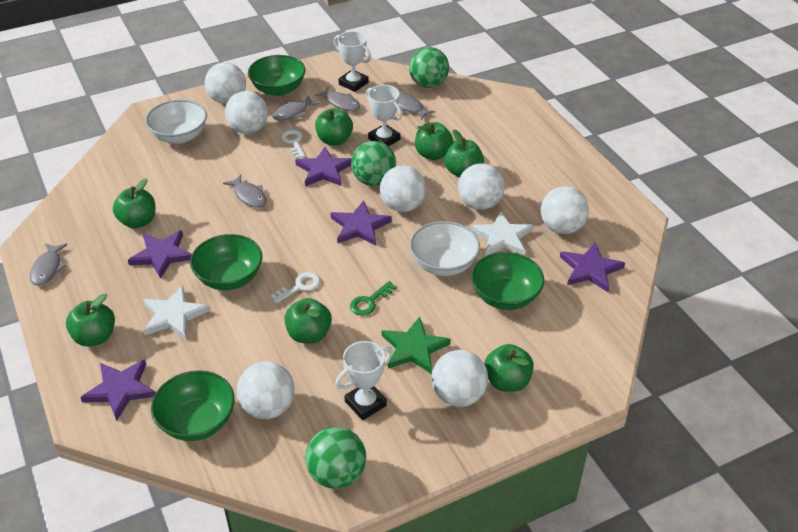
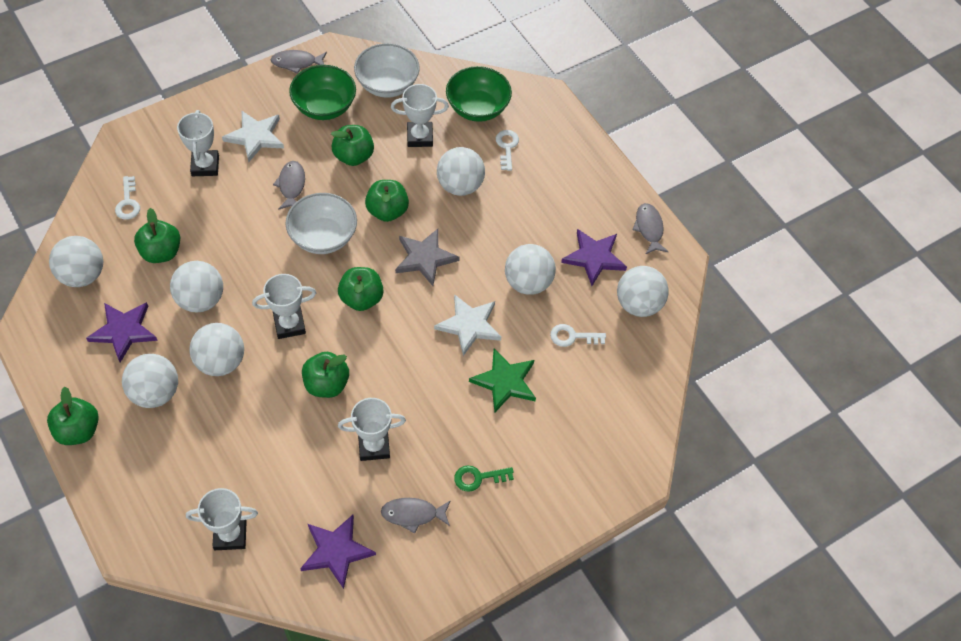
green apple: [66,294,115,347] [113,179,155,228] [285,298,332,344] [315,108,353,146] [415,122,453,160] [444,130,484,177] [484,344,534,392] = 7 -> [47,387,99,445] [134,208,180,263] [302,352,349,398] [331,125,374,166] [338,267,384,311] [365,180,409,222] = 6
green ball: [305,427,366,489] [351,141,396,186] [409,47,449,88] = 3 -> none = 0
green bowl: [151,370,235,441] [190,234,262,290] [248,55,305,96] [471,252,544,310] = 4 -> [289,65,356,120] [446,66,512,122] = 2
grey fish: [30,243,67,286] [223,174,267,208] [273,95,320,121] [315,87,360,111] [398,92,435,120] = 5 -> [270,50,327,74] [273,161,305,210] [381,498,451,534] [632,203,669,255] = 4
grey star: none = 0 -> [395,229,460,286] = 1
purple star: [80,359,156,421] [128,230,192,279] [295,147,352,186] [330,200,392,246] [560,242,625,292] = 5 -> [86,302,158,363] [300,515,376,589] [561,229,627,286] = 3
white key: [270,272,320,304] [281,130,305,159] = 2 -> [115,176,140,220] [496,130,519,171] [550,324,606,347] = 3
white trophy: [334,31,372,92] [335,341,393,420] [366,85,402,146] = 3 -> [177,110,219,176] [186,488,258,550] [252,274,316,339] [338,398,406,461] [391,84,449,147] = 5

